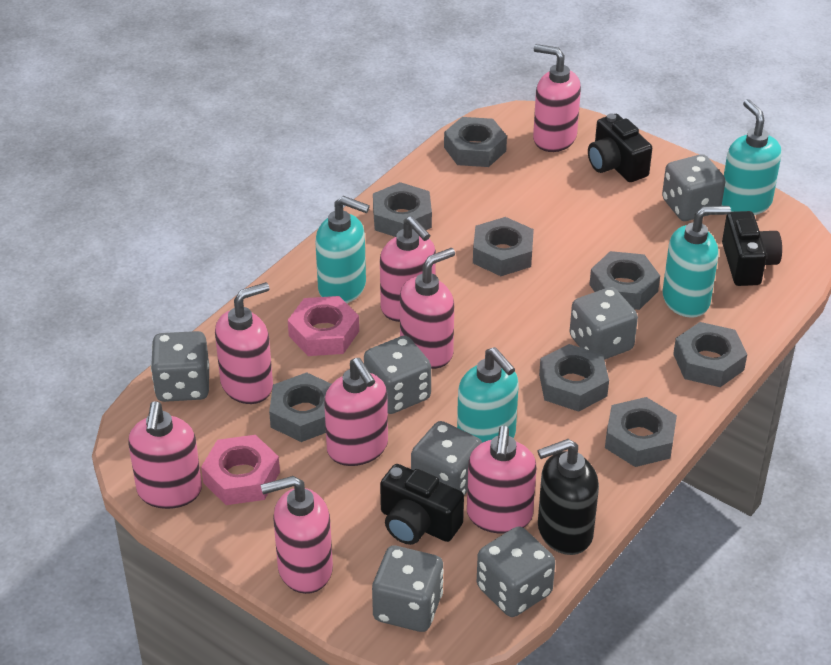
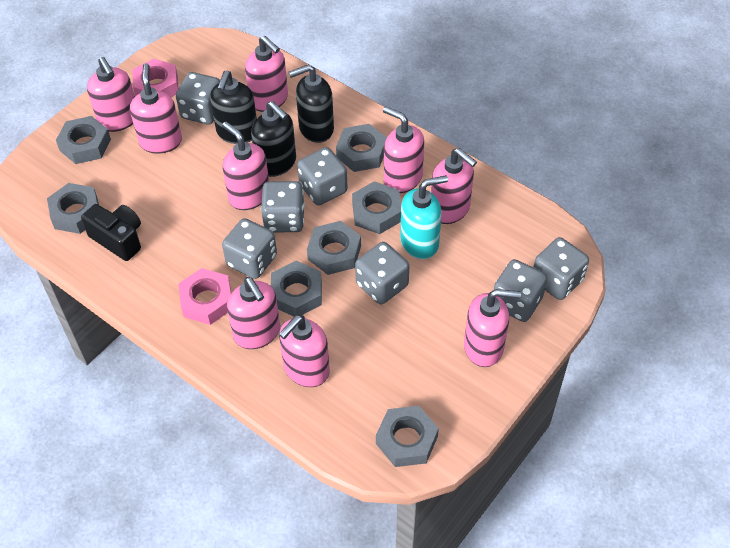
black camera: [380,464,464,545] [588,114,652,182] [722,211,782,286] = 3 -> [81,204,141,261] = 1
black soap dispenser: [537,439,599,555] = 1 -> [210,71,257,144] [251,101,296,177] [288,64,334,143] = 3
grey nut: [269,372,331,442] [373,182,432,237] [444,117,507,167] [473,217,534,276] [539,344,609,412] [589,251,660,310] [605,397,677,467] [673,322,747,387] = 8 -> [47,183,99,234] [56,116,111,164] [271,261,322,317] [307,221,361,275] [336,124,387,172] [352,181,401,234] [376,406,439,467] = 7
pink soap dispenser: [128,401,202,509] [215,282,273,404] [261,476,333,594] [324,358,388,466] [380,216,436,322] [400,248,455,369] [467,426,537,534] [533,44,581,152] = 8 -> [87,57,135,132] [130,63,182,154] [222,122,269,210] [227,277,280,349] [245,36,288,112] [279,315,330,387] [383,106,424,193] [431,148,477,224] [464,289,521,367] = 9
turquoise soap dispenser: [315,196,370,303] [457,347,519,443] [662,206,731,318] [722,99,782,215] = 4 -> [400,175,448,259] = 1

